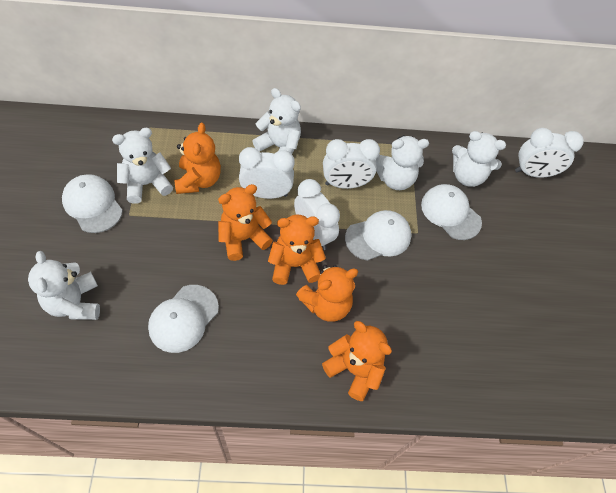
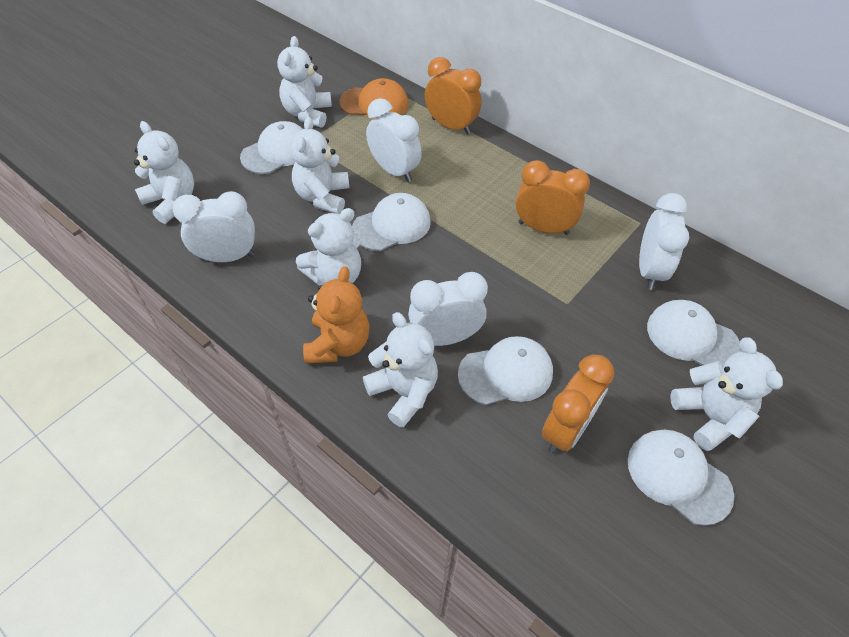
orange cap: none = 0 -> [339,78,409,119] = 1
orange clock: none = 0 -> [425,57,482,135] [516,160,590,235] [542,355,614,454] = 3
orange teddy bear: [175,123,221,194] [218,184,273,261] [268,214,326,285] [296,265,358,322] [322,321,392,401] = 5 -> [303,266,370,364] = 1
white cap: [62,174,123,233] [148,285,219,353] [345,210,412,261] [421,184,482,240] = 4 -> [240,121,303,174] [352,193,431,251] [458,336,553,405] [628,430,734,526] [647,300,741,367] = 5
white teddy bear: [28,251,100,320] [112,128,173,204] [252,88,301,154] [376,135,429,190] [452,131,506,187] = 5 -> [134,121,194,224] [277,36,332,127] [290,117,349,214] [296,208,361,286] [363,312,438,428] [670,337,783,451] = 6

